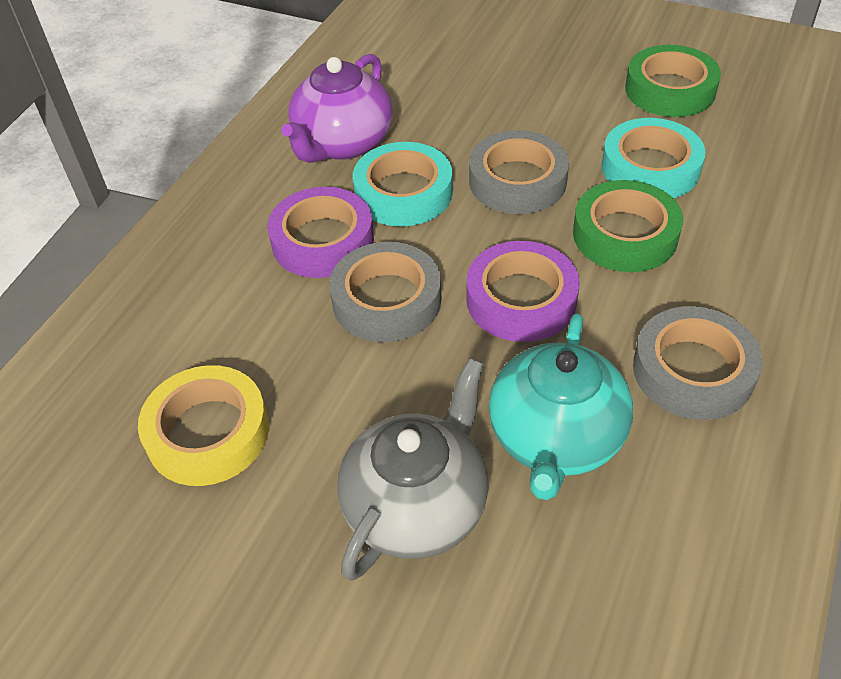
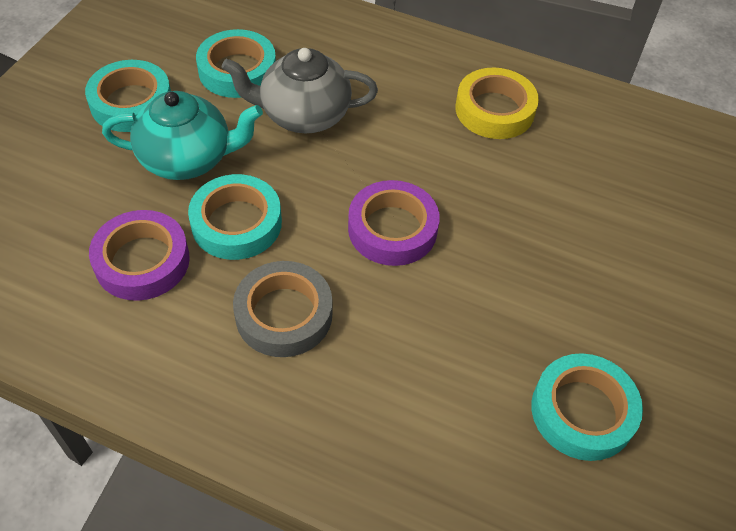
green tape: [573,180,683,272] [625,45,721,117] = 2 -> none = 0
grey tape: [329,242,442,342] [469,130,569,214] [633,306,763,420] = 3 -> [233,261,332,357] = 1
purple teapot: [281,54,393,163] = 1 -> none = 0
turquoise tape: [353,142,453,227] [602,118,706,198] = 2 -> [85,60,171,132] [188,174,282,260] [196,29,276,98] [531,353,643,461] = 4

